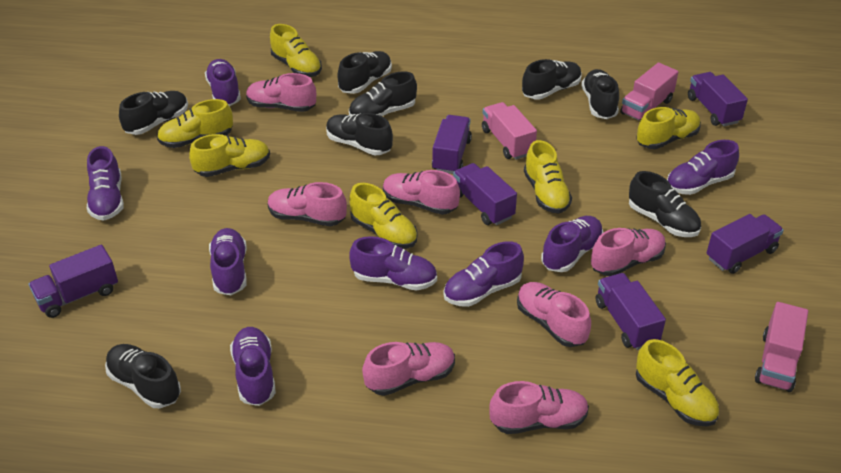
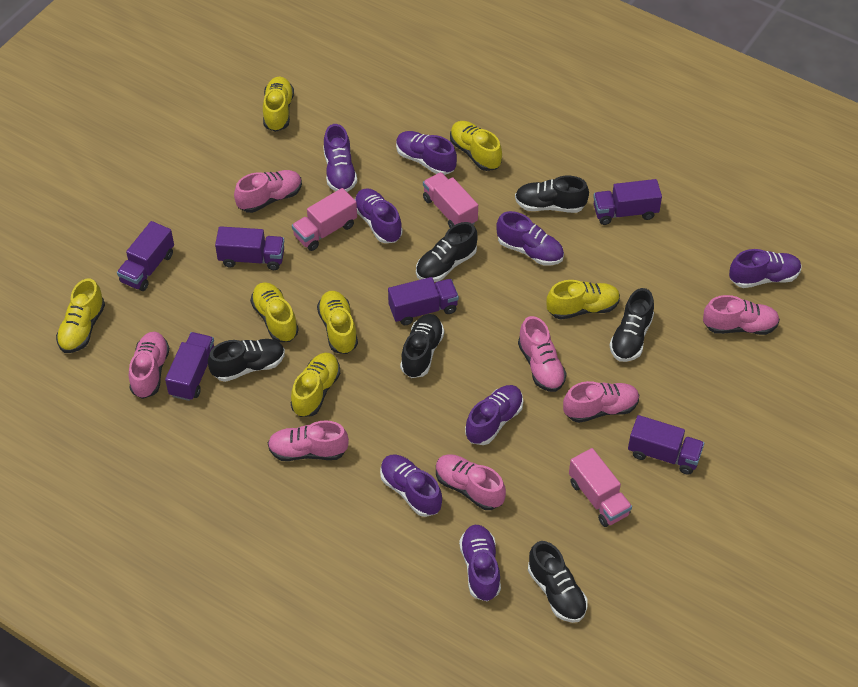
black shoe: [105,344,181,408] [119,91,188,135] [326,113,393,155] [337,51,392,94] [349,71,417,116] [522,59,582,99] [581,69,619,119] [629,171,701,237] = 8 -> [208,339,285,382] [400,314,444,378] [416,222,478,282] [515,176,589,213] [528,541,588,623] [609,288,654,362] = 6

